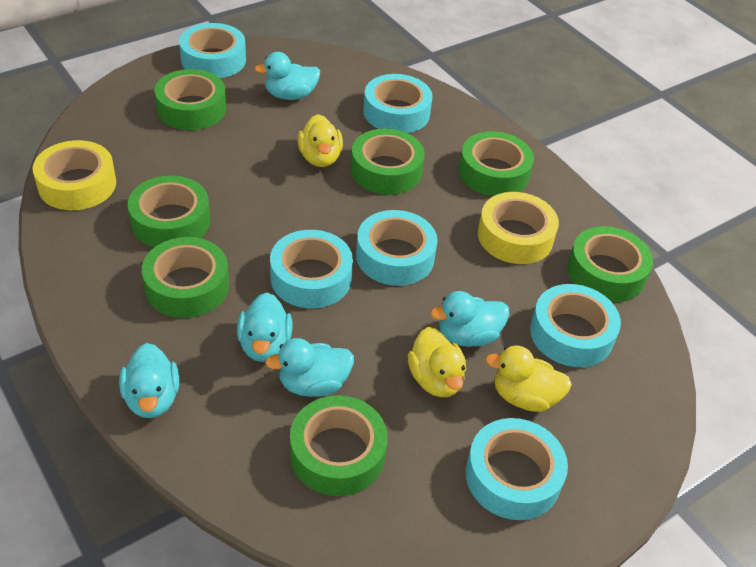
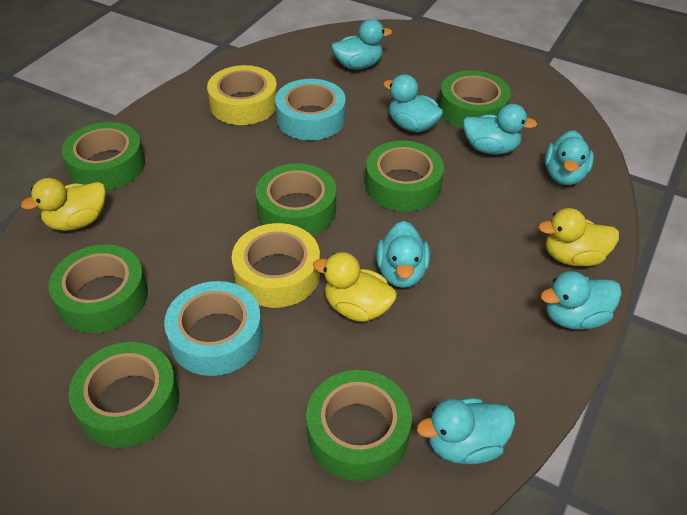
turquoise duck: [119,343,179,418] [237,293,293,362] [254,52,320,100] [265,338,354,397] [430,291,509,347] = 5 -> [331,19,392,70] [376,221,430,288] [383,74,443,132] [417,398,515,464] [463,104,537,155] [541,271,622,330] [544,130,594,185] = 7
turquoise tape: [179,23,246,78] [270,230,353,308] [356,210,438,286] [363,74,433,133] [466,418,568,520] [530,284,621,367] = 6 -> [164,281,263,376] [275,79,346,140] = 2

